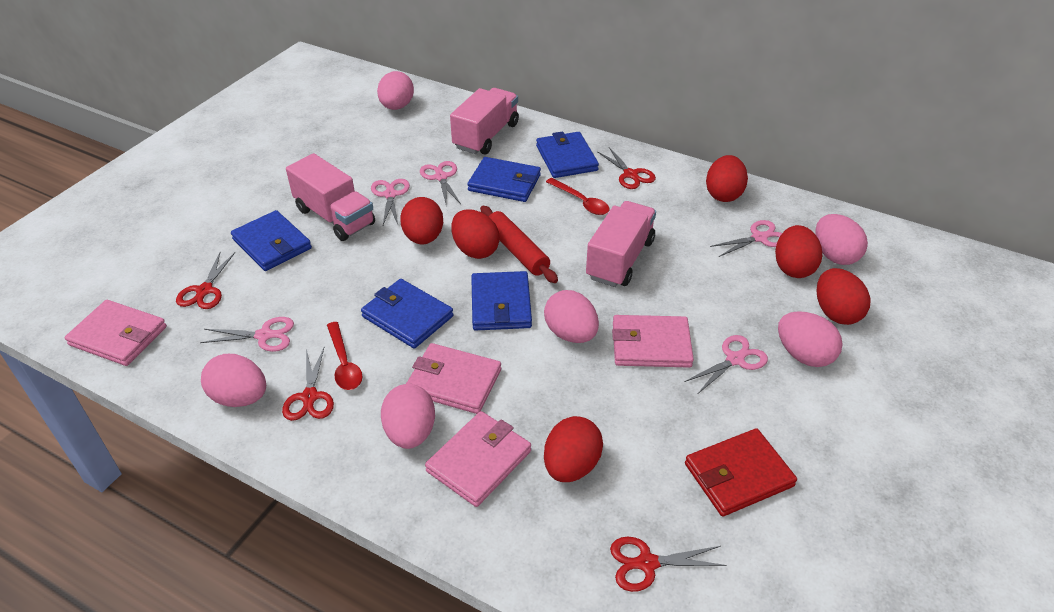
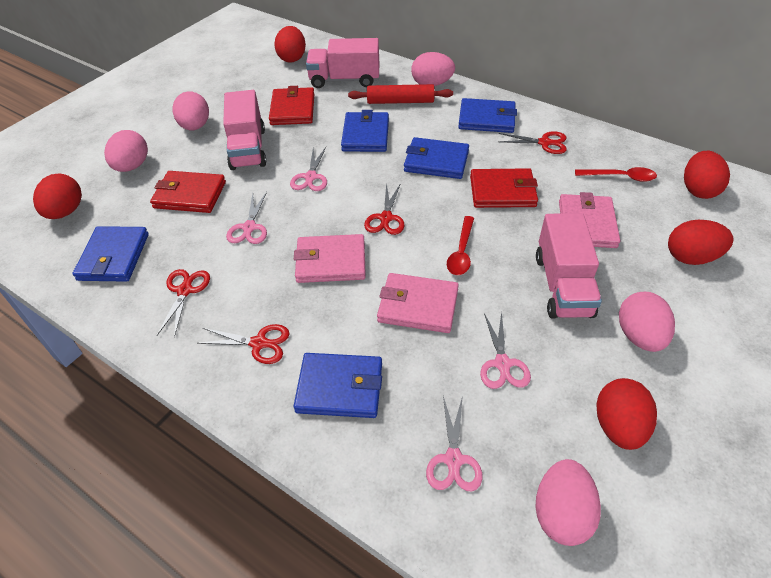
pink egg: [201,354,266,407] [377,71,414,110] [381,384,435,449] [544,290,599,343] [778,311,843,367] [815,214,868,265] = 6 -> [104,130,148,172] [173,91,209,130] [411,52,455,86] [535,459,601,546] [619,292,675,352] = 5
pink scissors: [200,317,294,352] [371,179,410,225] [420,161,461,204] [684,335,768,394] [710,220,782,257] = 5 -> [226,192,267,244] [290,147,327,191] [426,395,482,491] [480,311,531,389] = 4
pink wallet: [65,300,167,366] [406,343,501,414] [425,411,531,507] [612,315,694,368] = 4 -> [294,234,366,283] [377,273,459,333] [559,192,620,248] = 3
red egg: [400,197,443,245] [451,209,500,259] [544,416,603,482] [706,155,748,202] [775,225,822,278] [817,268,870,325] = 6 -> [33,173,82,219] [274,26,306,63] [596,378,657,450] [668,220,734,265] [684,151,730,199] = 5
red wallet: [685,428,797,516] = 1 -> [150,171,226,213] [269,86,314,125] [470,168,538,208] = 3

